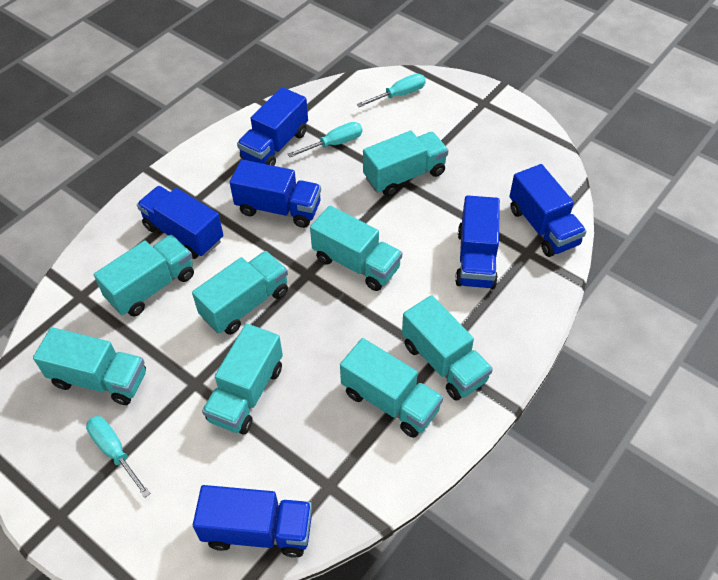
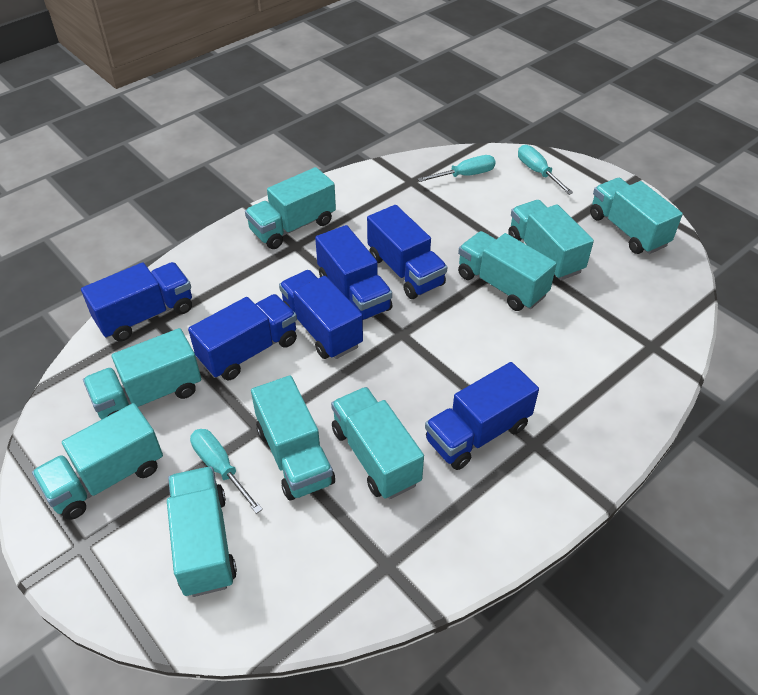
turquoise truck: [33,327,146,405] [94,235,194,316] [192,251,288,335] [202,324,283,434] [310,206,402,291] [340,338,443,438] [363,131,449,196] [402,295,493,400] = 8 -> [32,403,163,520] [83,328,201,419] [167,466,237,597] [245,167,336,249] [251,375,335,500] [331,387,424,499] [458,231,557,311] [508,200,594,280] [590,178,683,254] = 9

